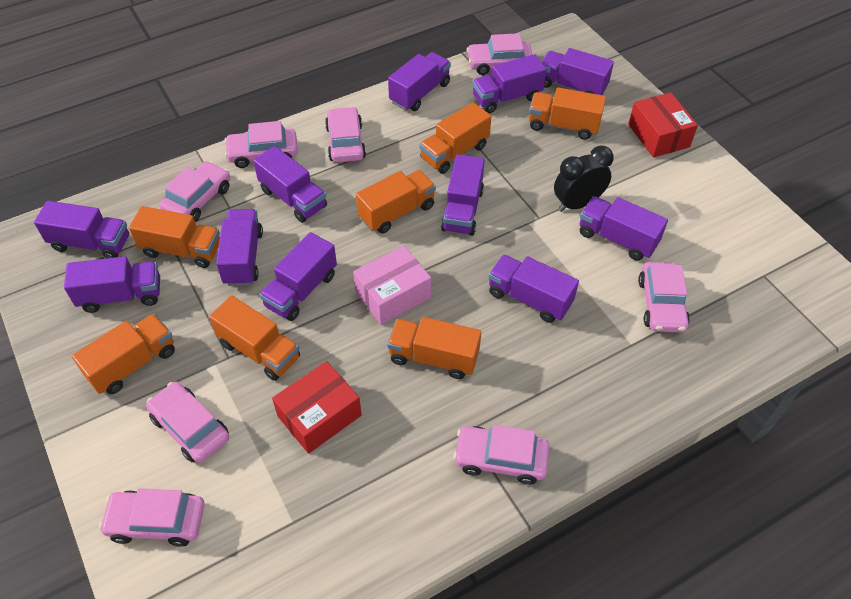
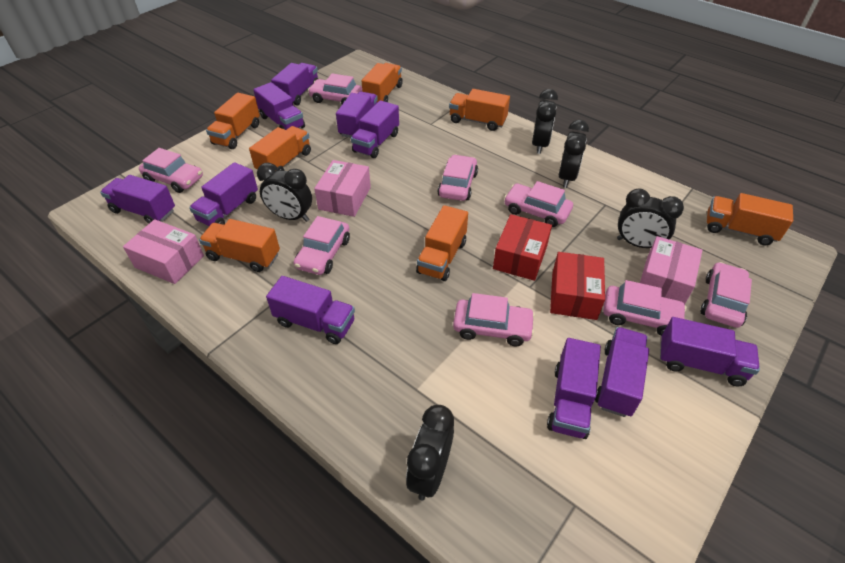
black clock: [554,146,614,212] = 1 -> [257,163,312,222] [406,405,454,500] [532,89,558,154] [559,120,589,188] [617,188,684,248] = 5
pink box: [353,245,431,325] = 1 -> [123,219,204,284] [314,160,371,217] [640,236,702,305] = 3
purple truck: [34,201,129,258] [64,256,160,313] [216,209,263,286] [253,146,327,223] [259,232,337,321] [388,52,451,111] [441,154,485,236] [472,54,546,113] [488,255,579,323] [541,48,614,95] [580,196,668,261] = 11 -> [100,175,175,224] [189,162,258,226] [253,82,305,130] [266,276,355,344] [271,63,318,105] [336,92,378,138] [351,100,399,158] [547,338,601,439] [595,327,649,417] [660,317,760,387] = 10

